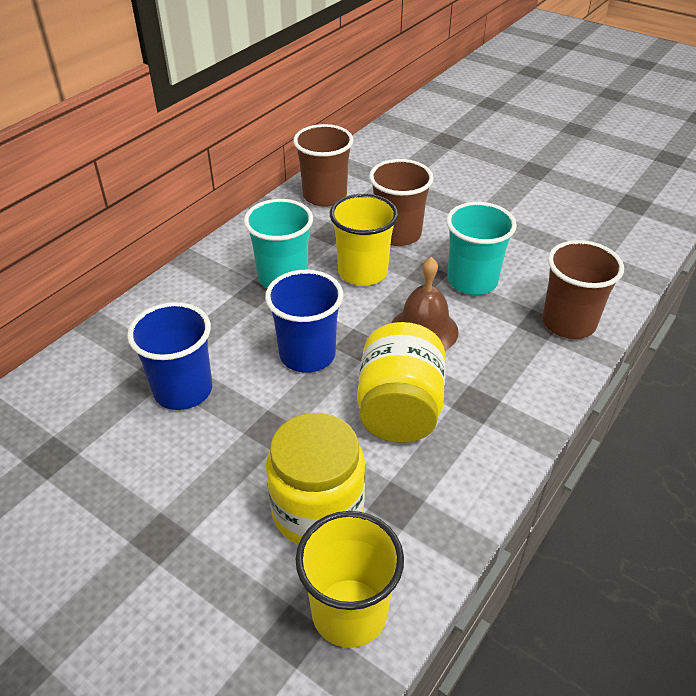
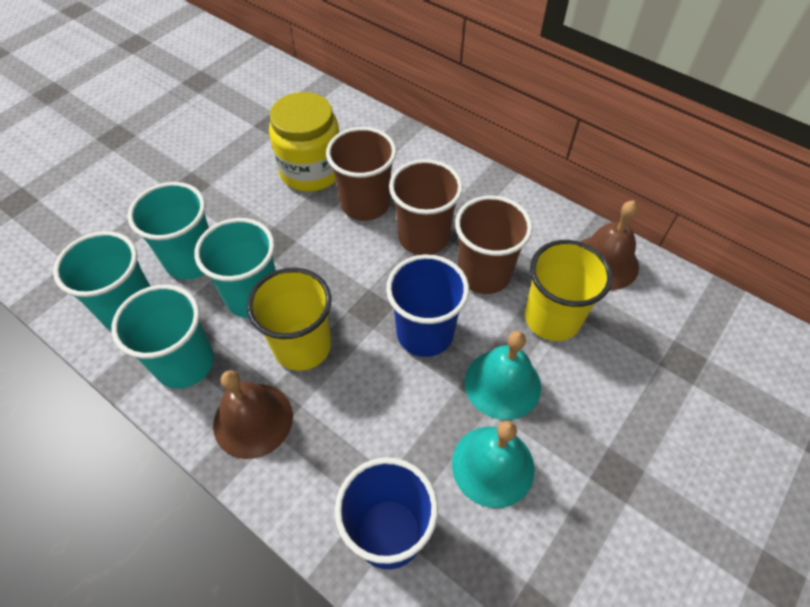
brown bell: [391,257,459,351] = 1 -> [213,370,293,459] [581,200,639,290] = 2
turquoise bell: none = 0 -> [452,421,535,508] [465,331,541,420] = 2
turquoise cup: [244,199,313,288] [446,202,517,295] = 2 -> [53,231,150,330] [111,284,214,389] [128,182,209,280] [194,218,276,318] = 4
yellow jar: [266,413,365,545] [357,322,446,443] = 2 -> [269,92,339,192] = 1

